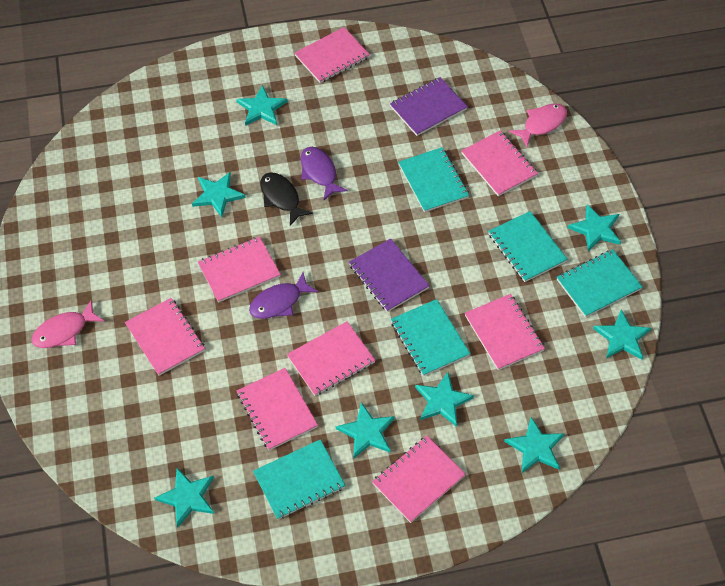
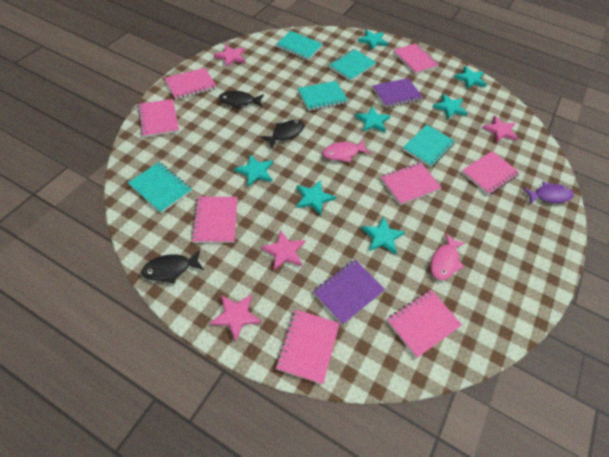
black fish: [260,172,313,226] = 1 -> [141,249,204,284] [219,91,264,109] [260,120,304,148] = 3
pink star: none = 0 -> [210,294,261,342] [214,45,245,67] [261,230,305,270] [482,116,519,143] = 4
purple fish: [249,272,318,319] [301,147,348,201] = 2 -> [522,181,574,204] = 1
turquoise star: [154,468,214,528] [192,172,246,217] [236,85,288,126] [336,402,395,459] [415,372,474,427] [504,417,565,473] [567,204,621,251] [593,309,651,360] = 8 -> [234,154,273,187] [296,180,336,215] [355,107,390,133] [358,30,388,50] [361,217,405,254] [433,94,468,119] [454,66,487,89] = 7

